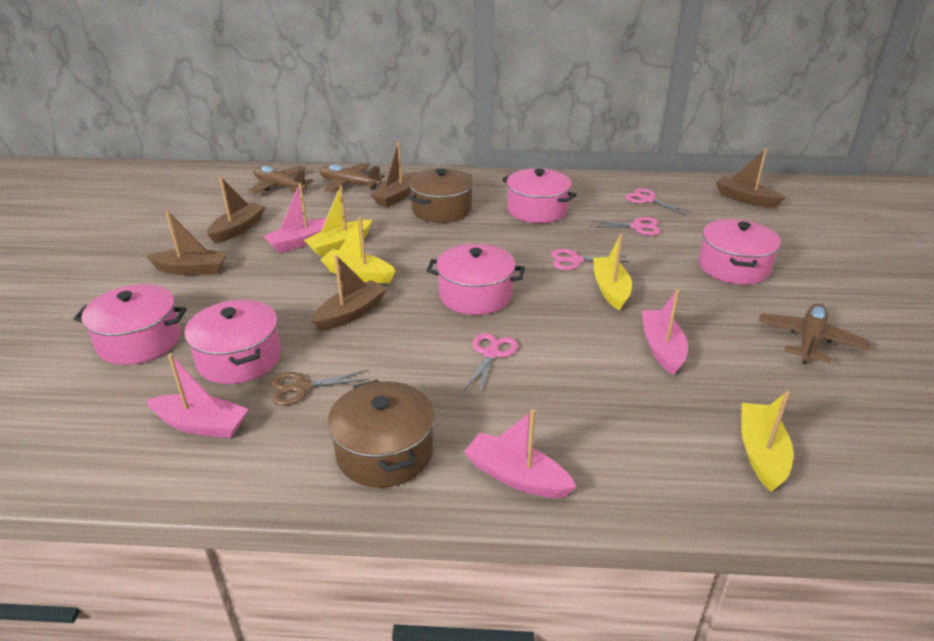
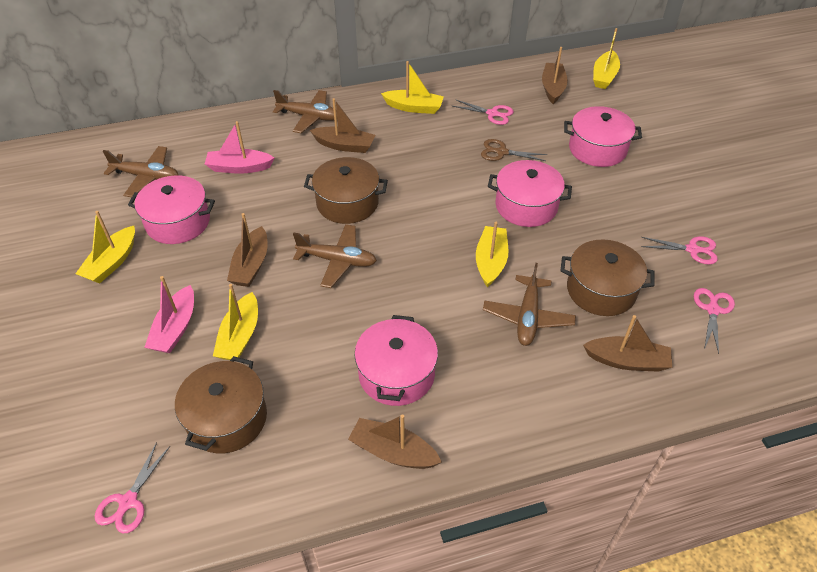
brown plane: [248,166,314,194] [320,163,385,193] [759,303,870,364] = 3 -> [103,146,178,197] [273,90,337,133] [293,224,377,288] [483,263,576,346] = 4
brown pot: [328,380,435,488] [409,168,474,223] = 2 -> [175,356,267,453] [304,157,388,224] [560,239,655,316] = 3
pink boat: [146,353,248,438] [263,183,327,253] [464,410,577,498] [642,289,688,375] = 4 -> [144,276,194,353] [205,121,274,174] = 2
pink pot: [74,284,187,365] [184,300,281,384] [426,244,525,315] [502,169,577,223] [699,219,781,285] = 5 -> [128,175,215,244] [354,315,438,406] [488,160,572,227] [564,106,642,167] = 4
yellow boat: [304,185,372,256] [320,217,396,283] [593,233,632,311] [741,391,794,492] = 4 -> [75,211,135,284] [213,284,258,360] [381,61,444,114] [476,222,509,287] [593,28,620,89] = 5

